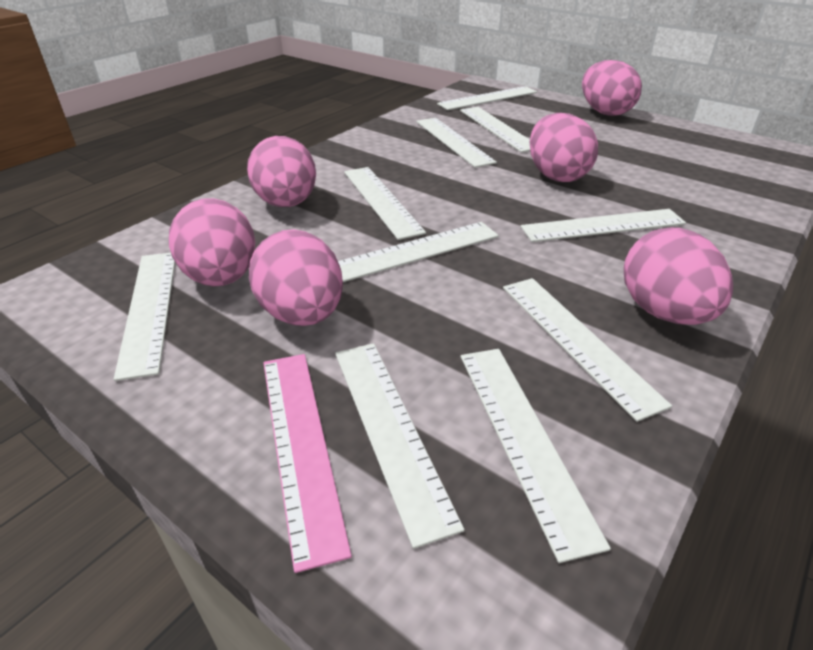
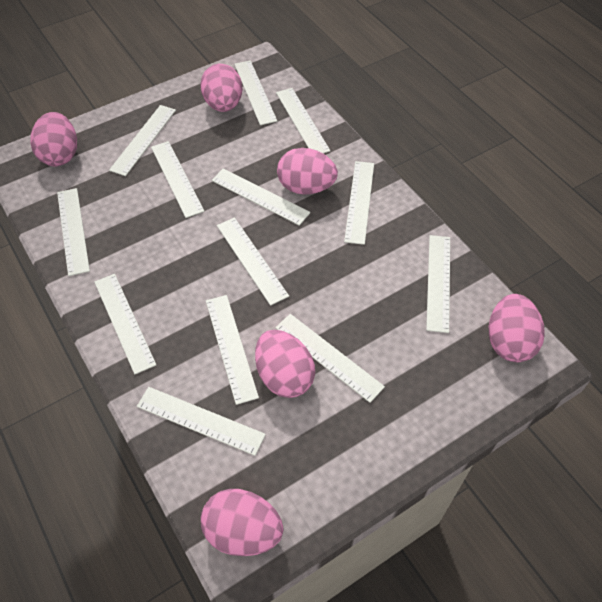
pink ruler: [263,354,352,573] = 1 -> none = 0
white ruler: [114,253,175,381] [335,343,465,549] [338,222,499,282] [344,167,426,240] [416,118,497,168] [437,86,537,110] [460,107,530,153] [461,349,611,563] [503,278,672,422] [521,209,686,242] = 10 -> [57,188,90,276] [94,274,156,374] [109,105,176,176] [137,387,266,456] [151,141,204,218] [206,295,259,405] [212,168,310,226] [217,217,289,306] [234,60,277,125] [275,314,385,403] [276,88,330,154] [344,161,374,245] [426,235,450,333] = 13

